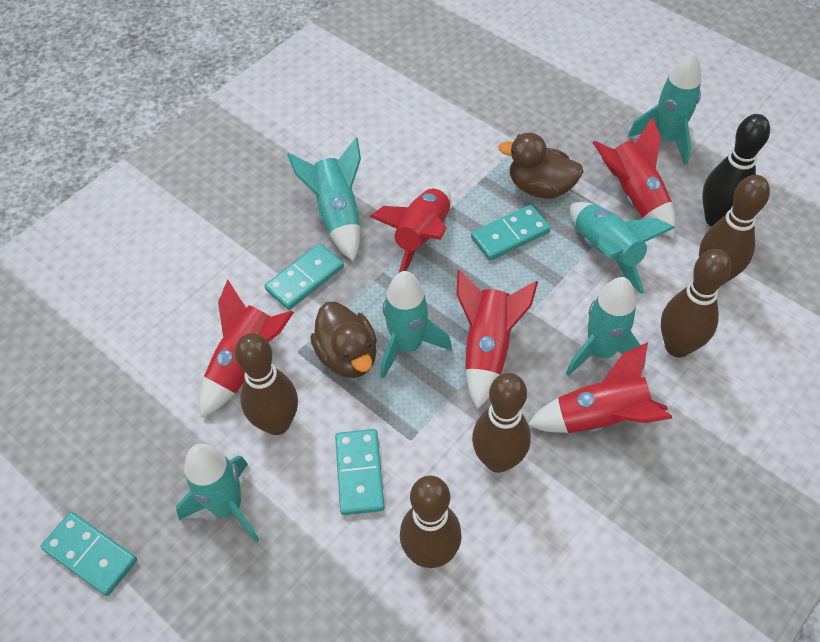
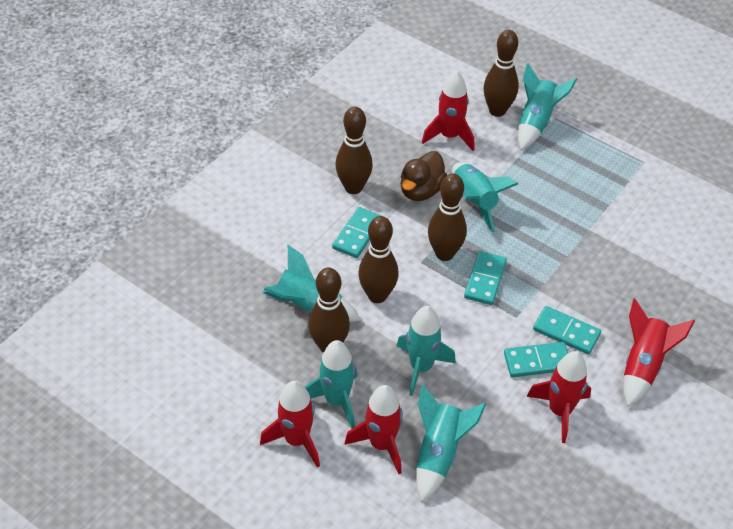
black bowling pin: [702,114,770,227] = 1 -> none = 0
brown duck: [310,302,377,378] [499,133,583,199] = 2 -> [401,151,447,201] = 1

